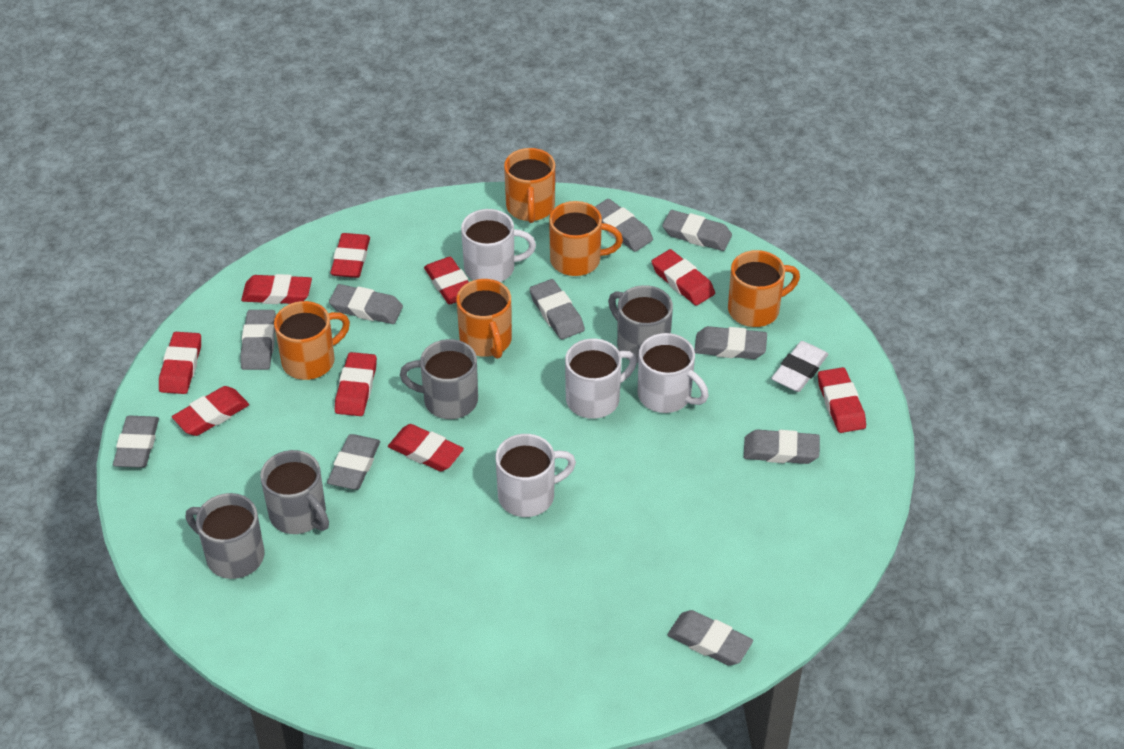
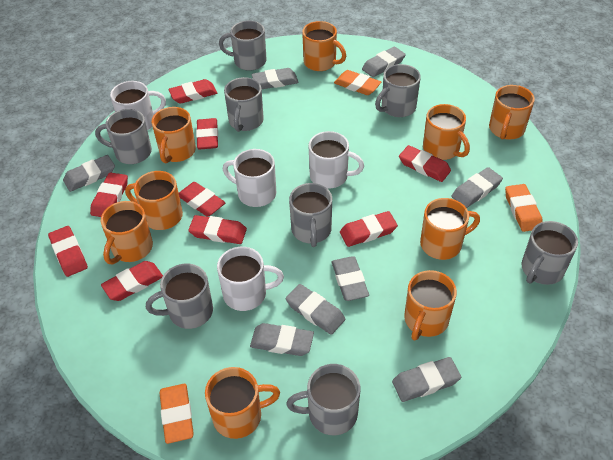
grey eraser: [113,416,159,468] [240,310,276,370] [327,434,380,490] [329,284,403,324] [529,279,585,340] [595,199,653,252] [662,210,732,251] [668,610,753,666] [694,326,767,359] [744,430,820,464] = 10 -> [63,155,115,192] [250,323,314,356] [251,68,299,89] [286,284,345,335] [331,256,369,301] [362,47,406,77] [392,357,461,402] [452,167,503,208] = 8
grey mug: [186,493,265,579] [260,450,329,534] [400,339,478,419] [608,285,673,363] = 4 -> [95,109,152,164] [146,264,213,329] [219,21,266,71] [224,77,264,132] [286,364,360,435] [289,183,332,247] [375,64,421,117] [521,221,578,285] = 8
orange eraser: none = 0 -> [160,384,194,444] [334,70,381,95] [505,184,543,232] = 3
orange mug: [274,301,350,380] [456,279,512,359] [504,148,555,223] [549,201,623,276] [728,250,800,327] = 5 -> [101,201,153,264] [125,171,183,230] [152,107,196,163] [205,367,280,439] [302,21,346,71] [404,270,457,341] [420,198,480,260] [423,104,470,160] [489,85,535,140] = 9
white eraser: [771,341,828,392] = 1 -> none = 0

